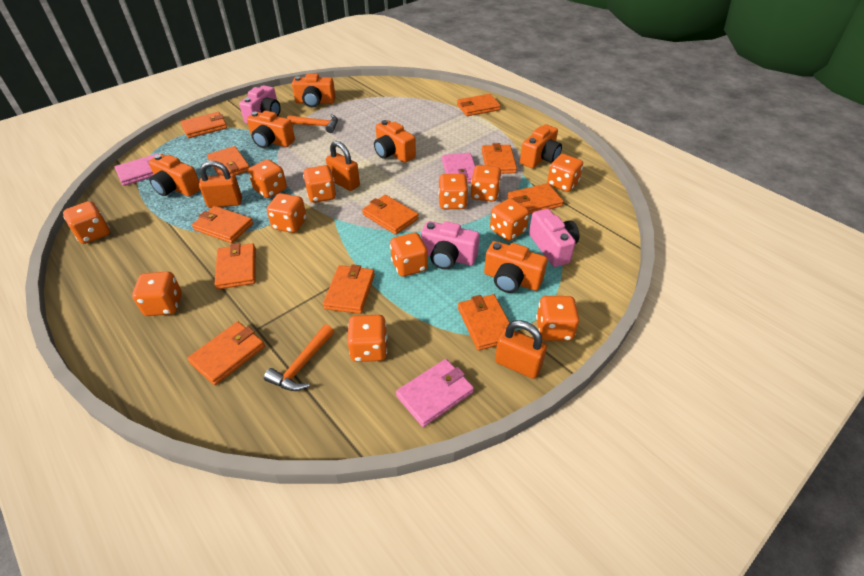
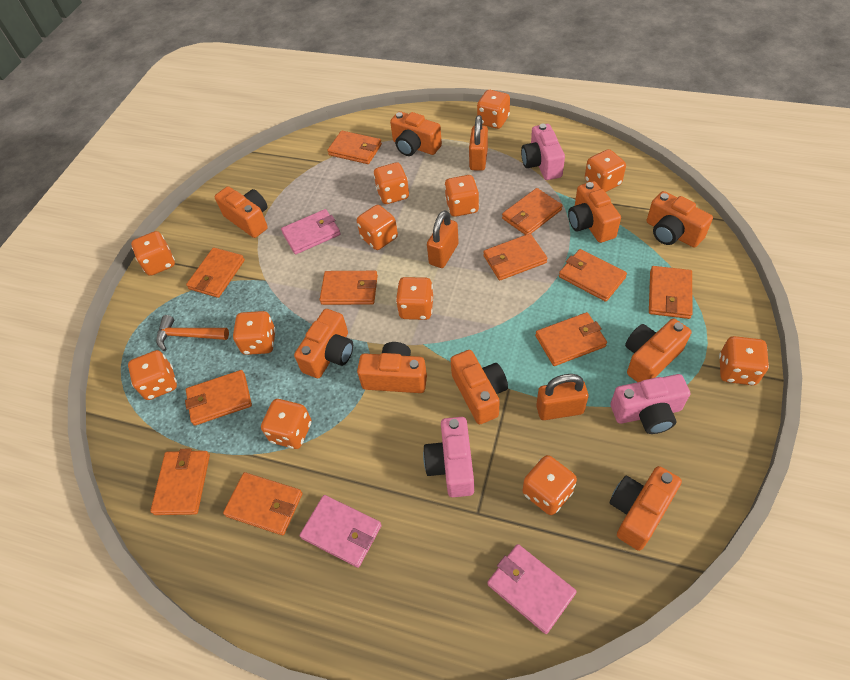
orange camera: [149,154,200,197] [247,111,295,148] [292,74,336,108] [374,120,416,163] [484,241,548,293] [520,124,562,168] = 6 -> [215,186,268,238] [294,309,353,378] [357,342,427,393] [390,111,442,156] [450,350,508,425] [568,181,621,243] [610,466,682,551] [625,319,692,382] [647,191,713,248] = 9
orange hammer: [264,324,334,391] [287,114,338,133] = 2 -> [156,315,229,351] = 1

